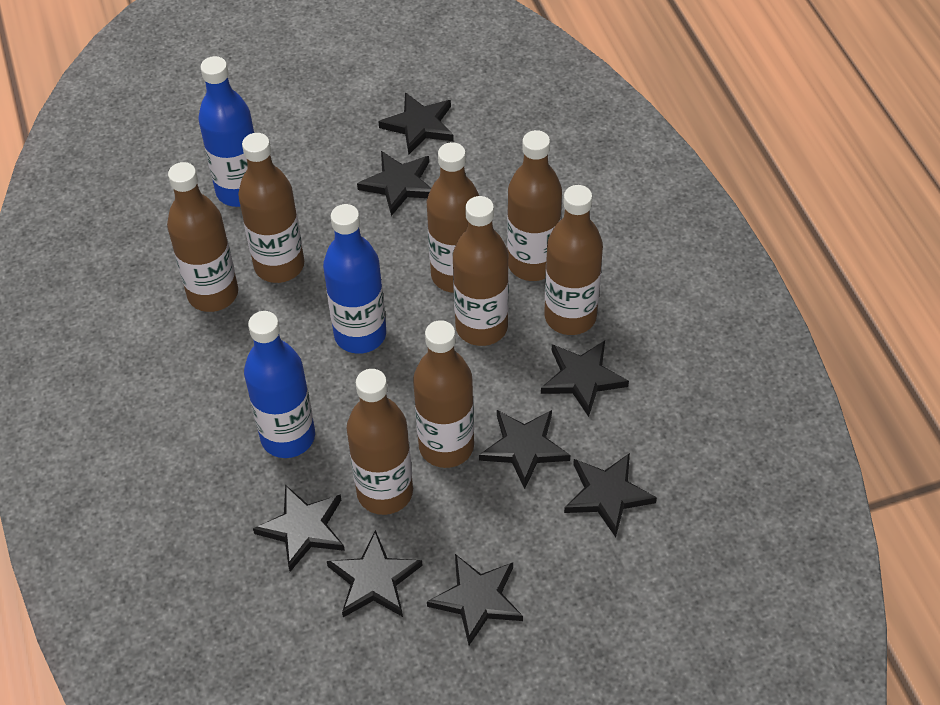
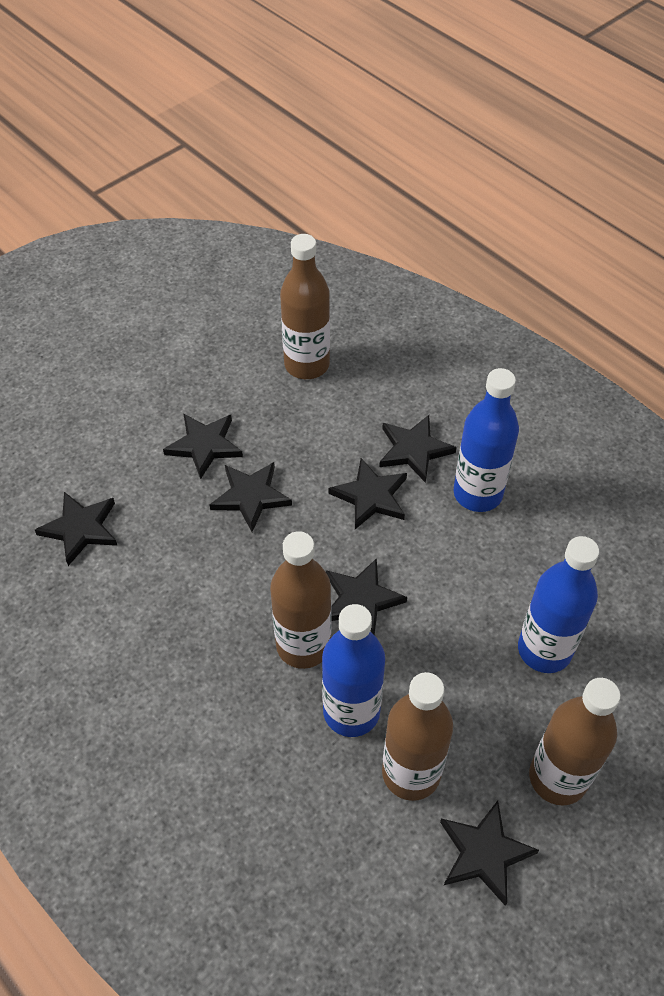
black star: [253,485,345,572] [327,530,423,617] [357,151,431,216] [378,92,454,155] [427,554,523,645] [479,410,570,489] [541,341,629,417] [564,453,657,537] = 8 -> [35,492,118,566] [163,413,243,479] [210,462,292,532] [326,558,407,635] [328,458,407,529] [379,415,457,483] [440,800,539,906] = 7
brown bottle: [167,162,238,312] [238,133,304,283] [347,369,413,515] [413,320,474,468] [427,142,479,293] [453,196,509,346] [507,130,562,281] [544,185,603,335] = 8 -> [270,531,331,669] [280,234,330,379] [382,672,453,801] [529,678,620,806] = 4

